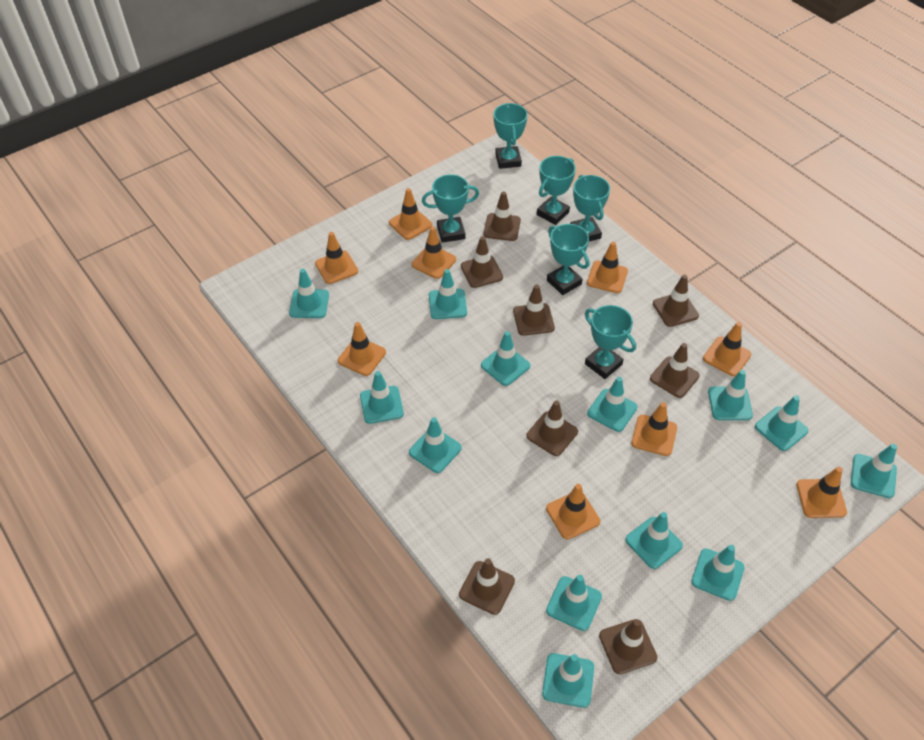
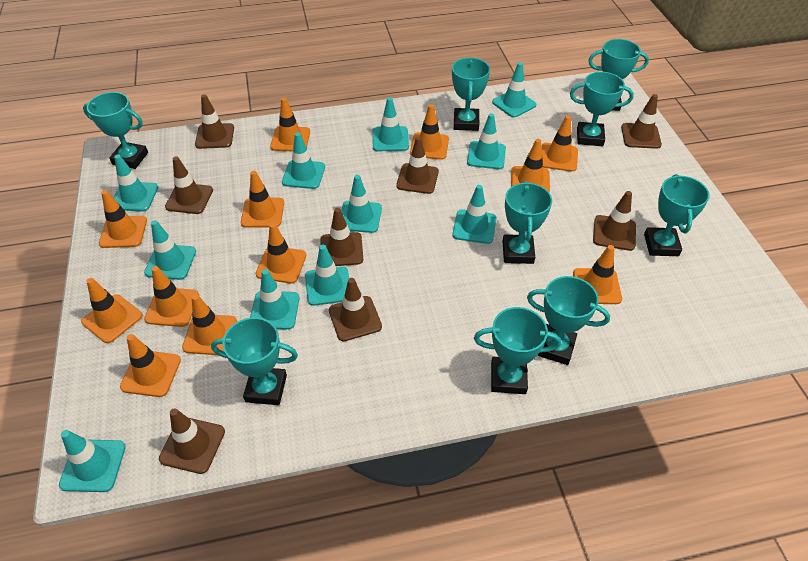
orange traffic cone: [315,232,358,284] [338,322,386,376] [389,188,432,240] [412,226,456,279] [546,484,600,539] [587,242,628,293] [631,402,677,456] [703,322,751,376] [796,467,847,518] = 9 -> [81,278,143,343] [99,190,147,248] [120,334,181,397] [144,266,199,327] [182,294,237,355] [241,171,284,228] [256,223,306,284] [270,97,310,151] [410,104,449,160] [511,139,550,193] [541,115,578,172] [573,245,622,304] = 12
turquoise traffic cone: [289,269,329,318] [360,371,404,424] [409,417,462,473] [429,269,467,319] [481,331,530,386] [542,653,594,708] [546,575,602,631] [587,377,637,432] [625,512,683,569] [691,545,744,601] [708,370,753,420] [755,395,808,451] [851,444,897,498] = 13 -> [59,430,126,492] [114,154,158,211] [144,220,196,280] [250,269,300,330] [282,132,325,189] [305,245,349,306] [341,175,382,233] [372,97,409,151] [453,185,496,244] [467,113,506,169] [492,62,536,118] = 11
turquoise trophy: [422,174,479,243] [493,103,528,169] [537,156,576,225] [547,224,589,295] [570,175,610,241] [585,305,636,379] = 6 -> [83,92,148,169] [211,317,298,405] [452,58,490,131] [474,307,561,394] [502,181,552,264] [527,276,610,365] [570,72,634,146] [588,39,649,111] [644,174,710,256] = 9

